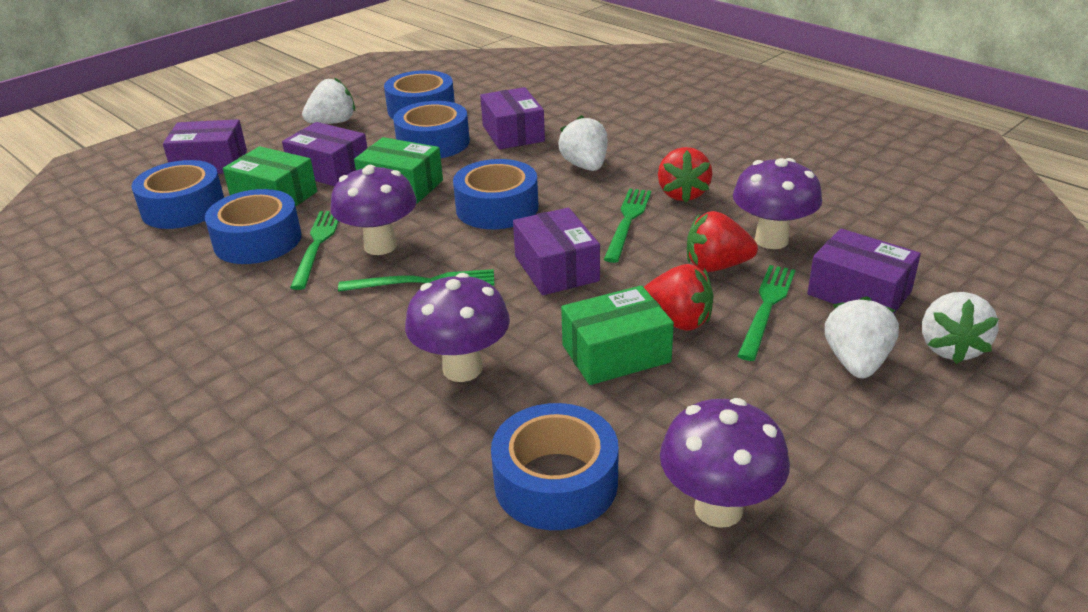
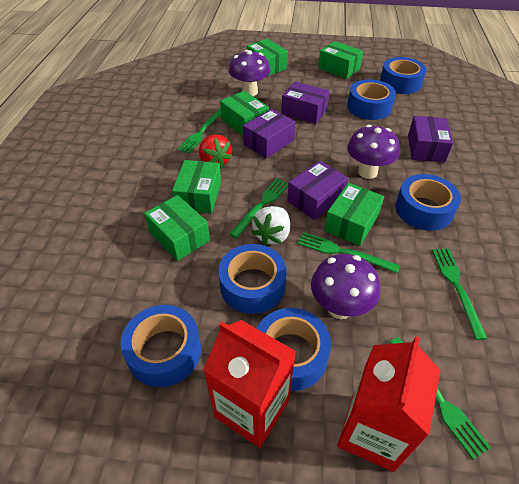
green box: [223,146,317,206] [354,137,443,204] [561,285,674,385] = 3 -> [144,195,210,261] [172,160,221,214] [220,91,269,136] [247,39,288,76] [318,41,363,79] [324,183,384,246] = 6
green fork: [290,211,339,290] [338,269,494,292] [604,189,651,263] [737,265,796,361] = 4 -> [177,108,221,154] [230,179,288,238] [298,232,400,273] [389,337,491,460] [432,248,487,340] = 5
purple box: [163,119,247,174] [282,122,367,186] [480,87,545,149] [513,208,600,295] [807,229,921,314] = 5 -> [243,109,295,158] [281,82,330,124] [287,161,348,220] [408,116,453,163] = 4
purple mushroom: [331,165,417,255] [405,273,510,382] [660,398,790,528] [733,158,822,249] = 4 -> [229,50,270,96] [311,254,380,319] [347,125,400,179] = 3
red carton: none = 0 -> [203,320,296,448] [337,336,441,472] = 2
red strawberry: [644,264,714,331] [658,147,712,203] [687,211,758,272] = 3 -> [199,134,232,168] = 1
white strawberry: [302,77,355,124] [558,115,608,171] [825,296,899,379] [922,292,999,364] = 4 -> [251,206,290,245] = 1

